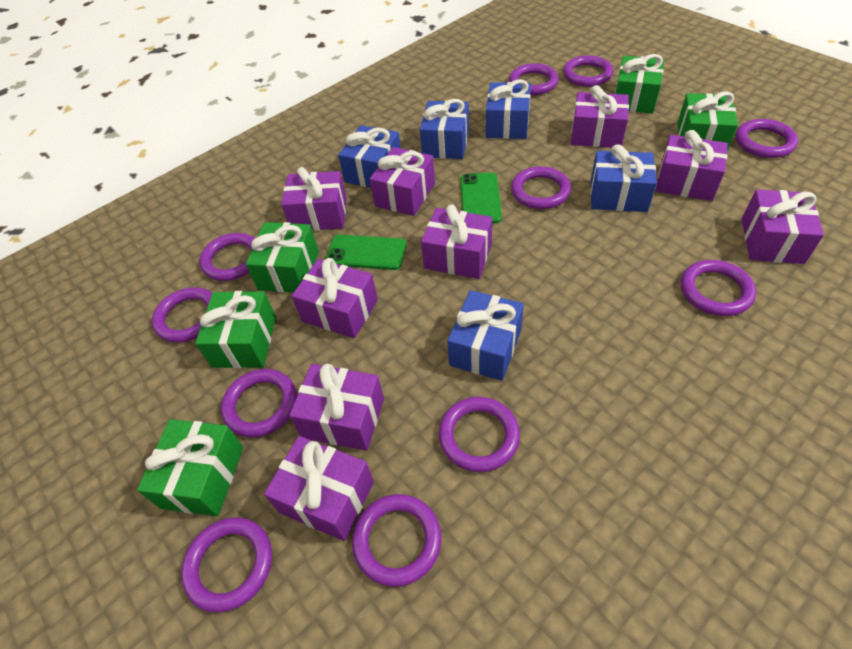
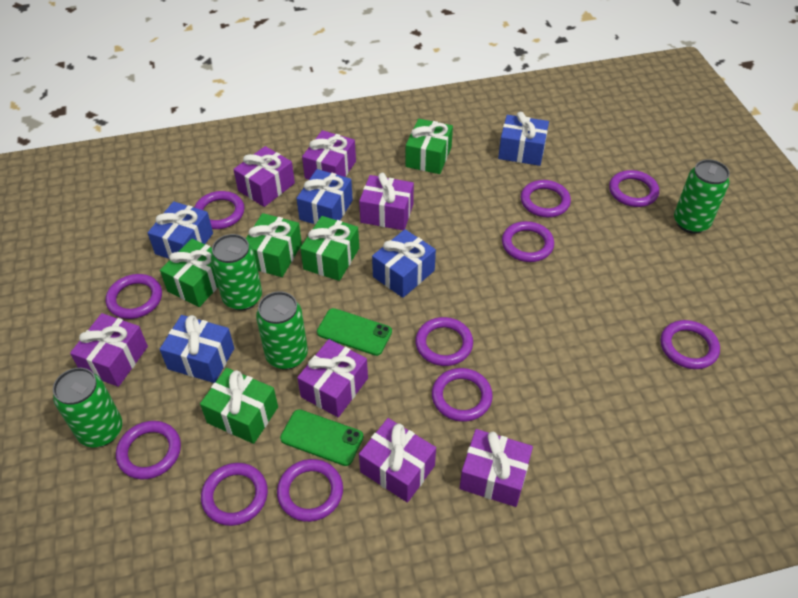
green can: none = 0 -> [53,368,122,448] [211,234,262,311] [256,291,308,370] [674,159,730,234] = 4
purple gift: [264,436,374,541] [281,167,347,231] [289,364,384,451] [292,258,378,338] [370,147,435,216] [421,204,492,279] [571,85,629,148] [656,130,728,201] [742,190,824,264] = 9 -> [70,313,148,387] [233,146,295,207] [297,339,368,417] [302,130,356,180] [359,173,414,230] [359,418,436,503] [460,429,533,507] = 7

